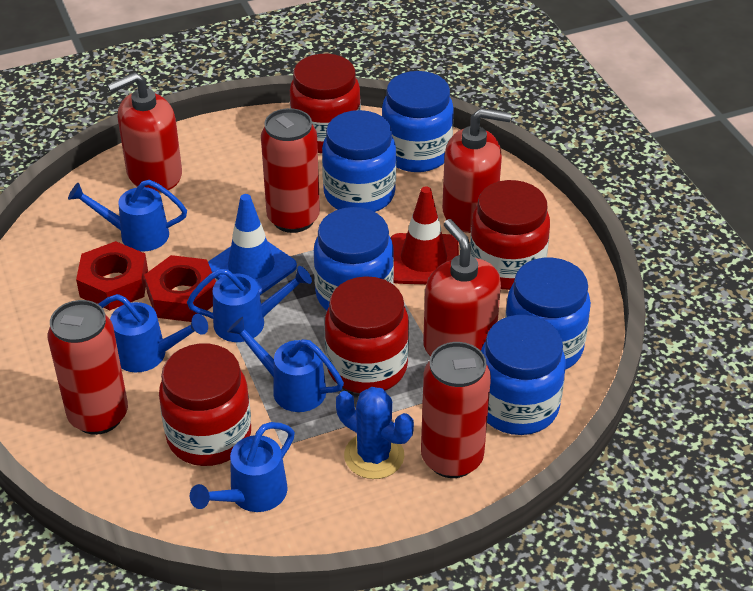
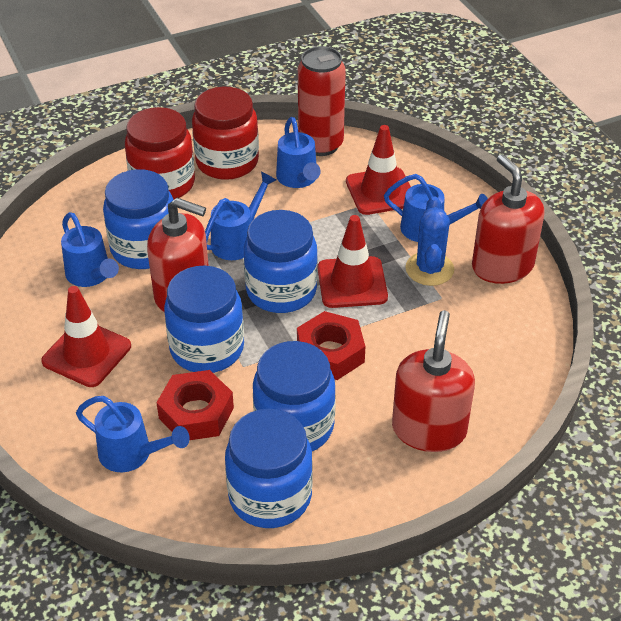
blue traffic cone: [208,194,297,295] = 1 -> none = 0
red can: [48,300,128,435] [261,108,320,233] [421,342,491,478] = 3 -> [298,46,346,156] = 1
red jar: [159,344,251,466] [290,54,361,153] [325,276,409,393] [470,180,550,290] = 4 -> [125,107,195,200] [192,86,259,180] = 2
red traffic cone: [391,186,459,284] = 1 -> [41,286,131,387] [318,215,388,308] [346,125,411,215] = 3

